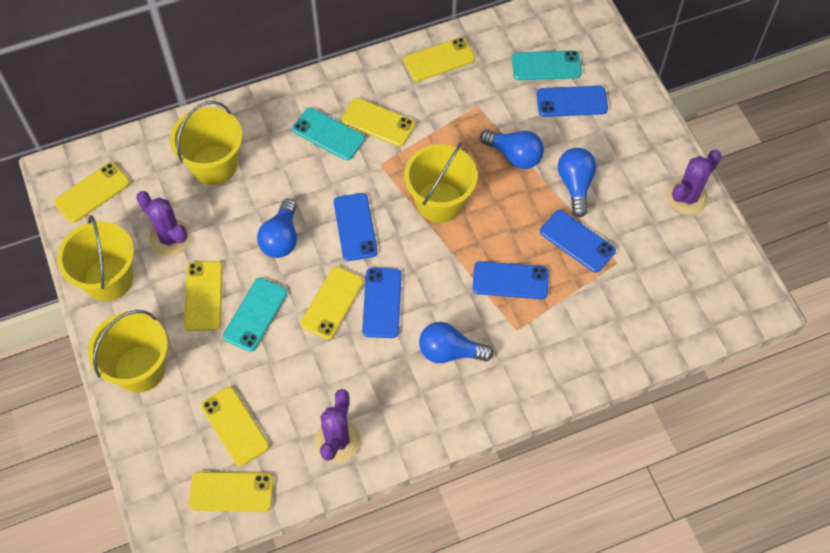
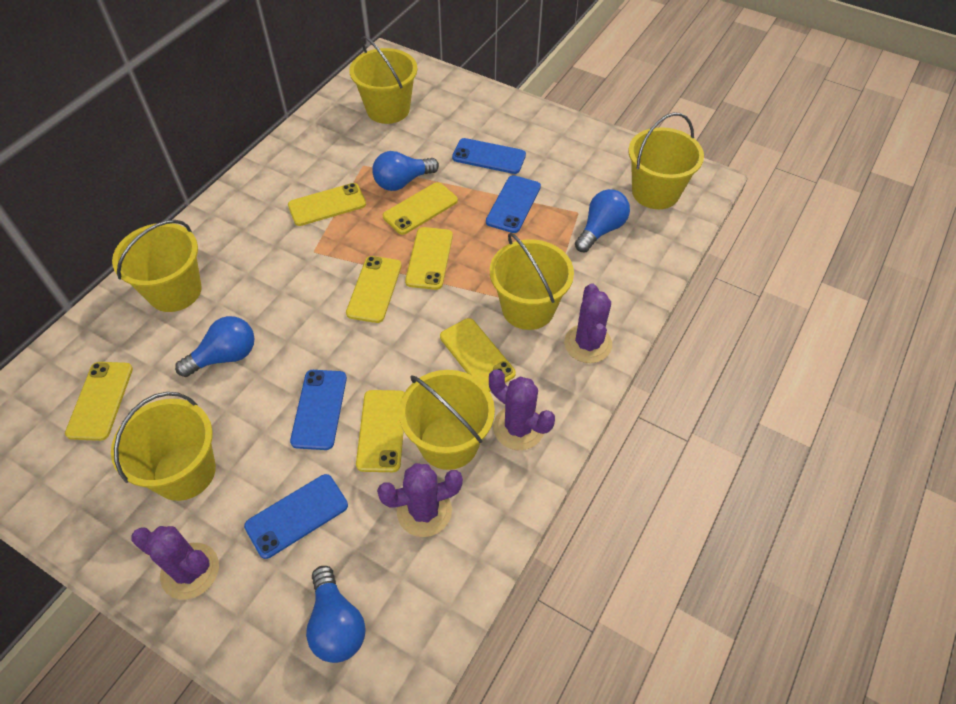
blue phone: [334,193,378,261] [362,268,402,338] [472,261,549,299] [536,86,608,117] [540,210,616,273] = 5 -> [244,474,348,559] [290,370,347,450] [452,138,526,174] [486,175,541,233] = 4
purple cactus: [136,191,191,256] [315,389,361,462] [667,150,722,215] = 3 -> [131,526,219,600] [377,463,463,537] [489,369,555,450] [564,284,612,363] = 4
turquoise phone: [223,278,287,352] [292,108,365,160] [512,50,582,80] = 3 -> none = 0
yellow bucket: [57,215,134,301] [88,310,168,393] [170,101,243,185] [404,142,478,223] = 4 -> [111,392,216,501] [112,220,202,312] [349,36,417,124] [399,370,495,470] [490,233,574,330] [628,112,704,209] = 6

